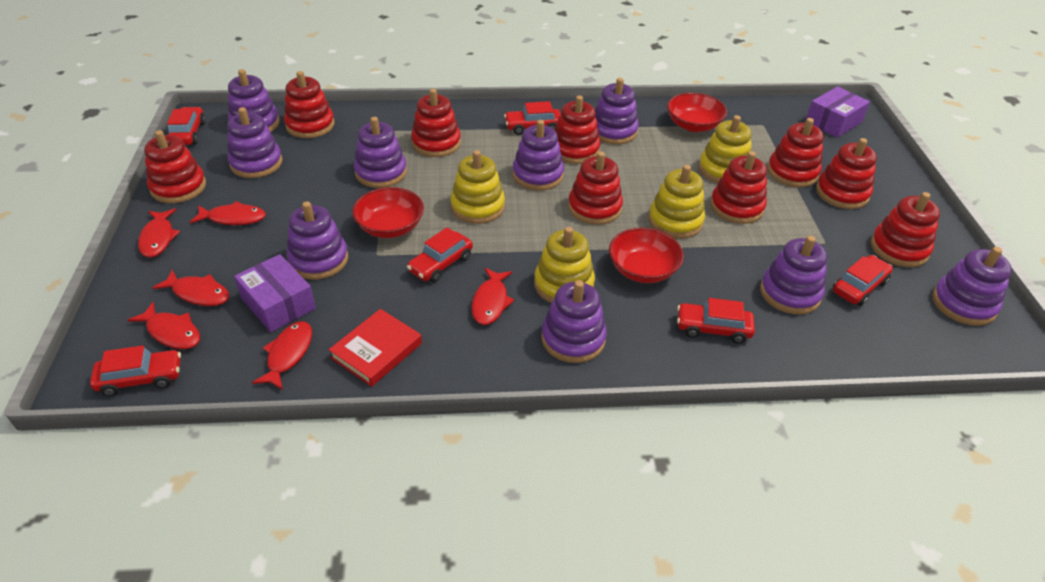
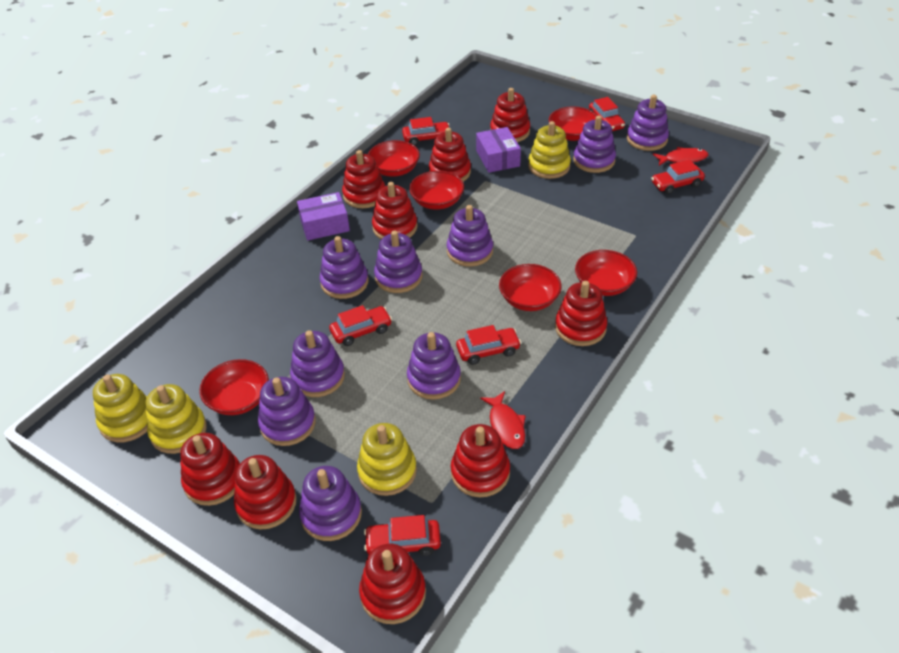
red book: [329,309,422,387] = 1 -> none = 0
red bowl: [352,187,424,238] [609,228,684,283] [667,93,727,132] = 3 -> [199,359,269,415] [368,140,420,177] [409,171,464,210] [499,264,562,311] [549,106,597,141] [575,250,637,296] = 6
red fish: [128,302,200,349] [138,208,180,258] [152,270,229,306] [190,201,266,225] [252,321,312,390] [472,268,515,325] = 6 -> [480,391,526,449] [653,147,708,166] = 2

